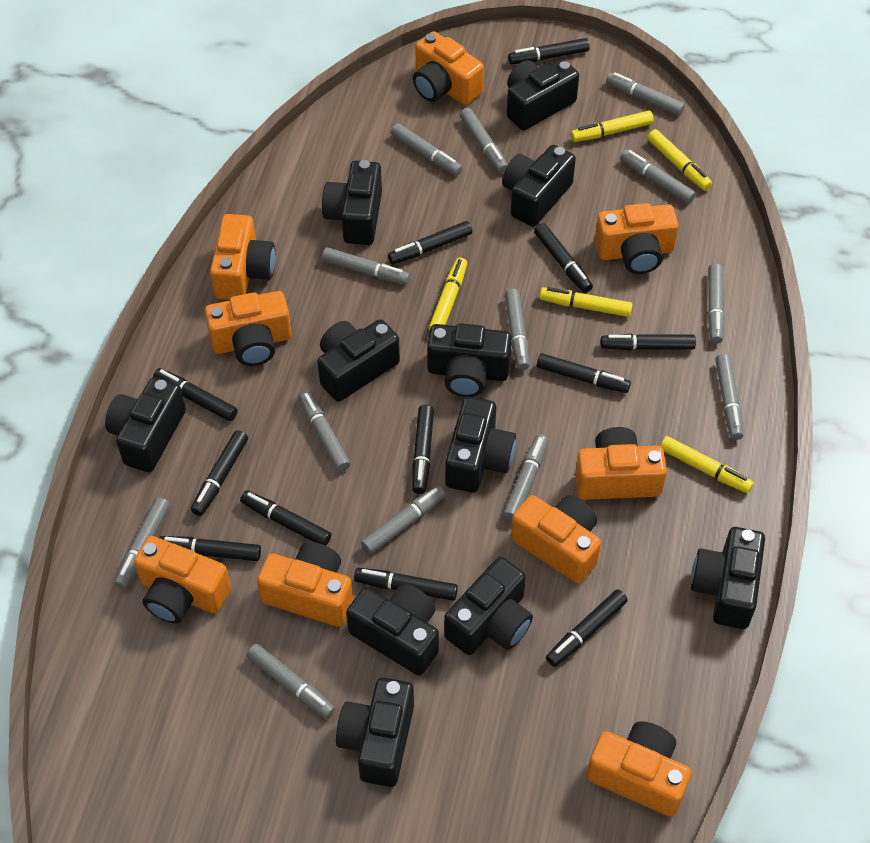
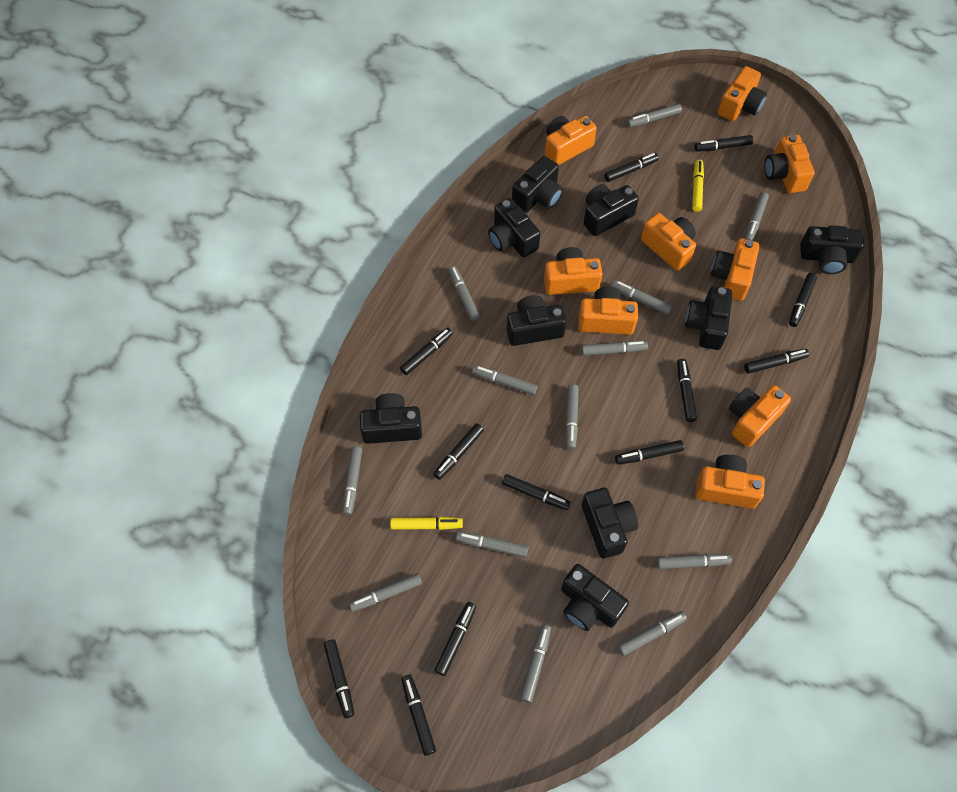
black camera: [105,377,186,472] [317,319,400,402] [322,160,382,245] [336,677,414,787] [346,584,439,676] [427,323,512,397] [444,557,533,655] [445,396,516,493] [502,145,576,227] [507,59,579,131] [691,527,765,629] = 11 -> [360,393,422,444] [488,198,540,257] [507,295,566,346] [512,156,563,213] [561,564,629,631] [582,488,638,559] [583,184,639,236] [685,286,732,350] [800,225,864,274] = 9
yellow marker: [429,258,467,331] [540,287,633,317] [571,111,654,142] [647,129,712,191] [660,436,754,493] = 5 -> [390,517,463,530] [692,160,704,212] = 2

